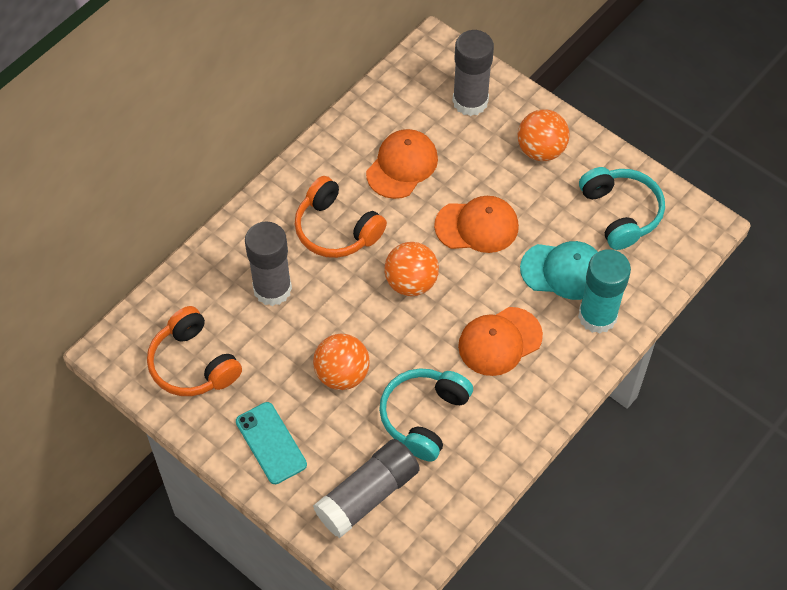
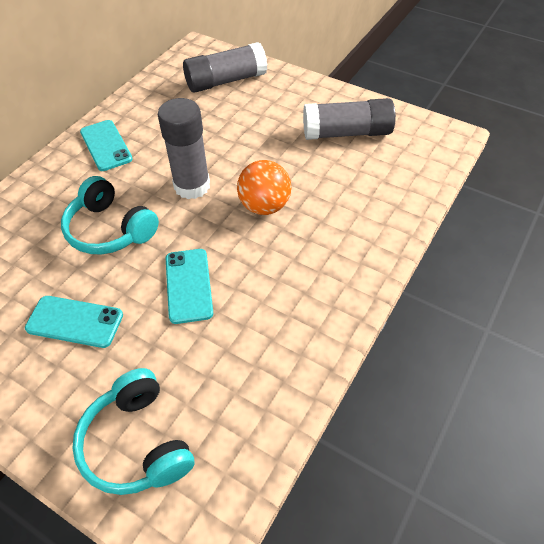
orange ball: [313,334,370,390] [384,242,439,296] [518,109,570,161] = 3 -> [237,160,291,215] = 1
orange cap: [366,129,438,199] [434,196,519,253] [458,307,543,376] = 3 -> none = 0
orange headphones: [147,306,242,396] [295,176,387,258] = 2 -> none = 0
turquoise cap: [520,241,598,300] = 1 -> none = 0
turquoise glue stick: [578,249,631,334] = 1 -> none = 0
turquoise phone: [236,402,307,484] = 1 -> [25,296,123,348] [80,120,132,171] [166,249,213,324] = 3

